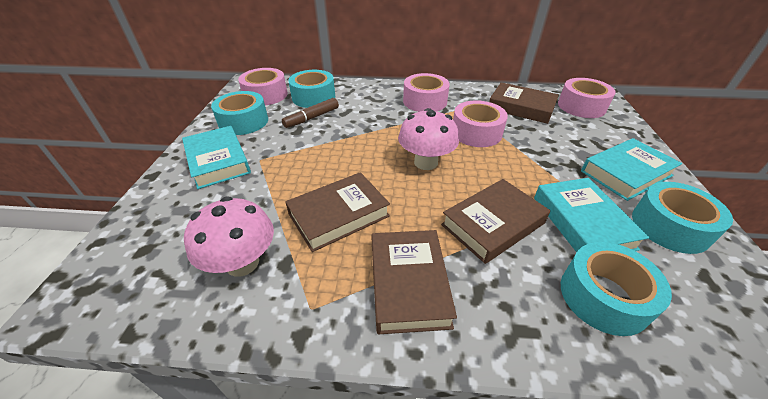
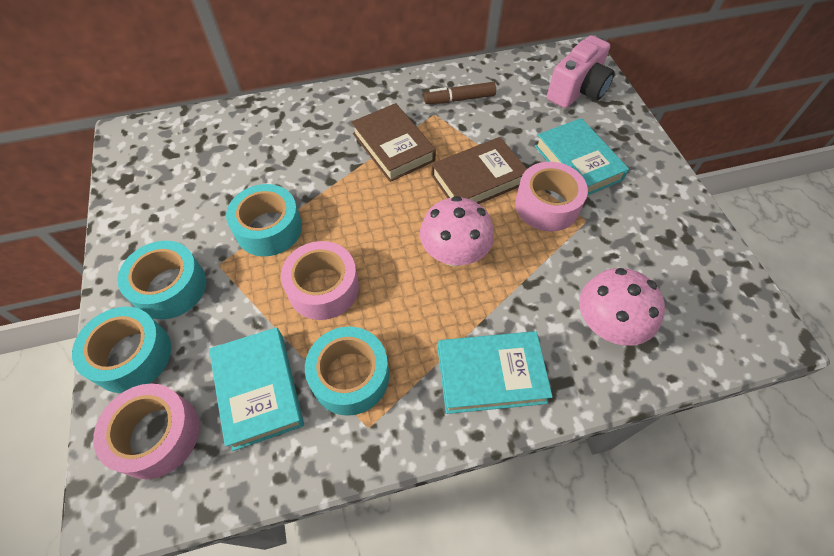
brown book: [285,172,390,252] [371,230,457,334] [441,179,550,264] [489,82,559,124] = 4 -> [351,103,436,182] [431,137,527,204] = 2
pink camera: none = 0 -> [547,35,615,108] = 1
pink tape: [238,68,288,105] [403,73,450,112] [453,100,508,147] [558,78,616,118] = 4 -> [93,384,199,479] [281,241,359,320] [515,162,588,231] = 3

